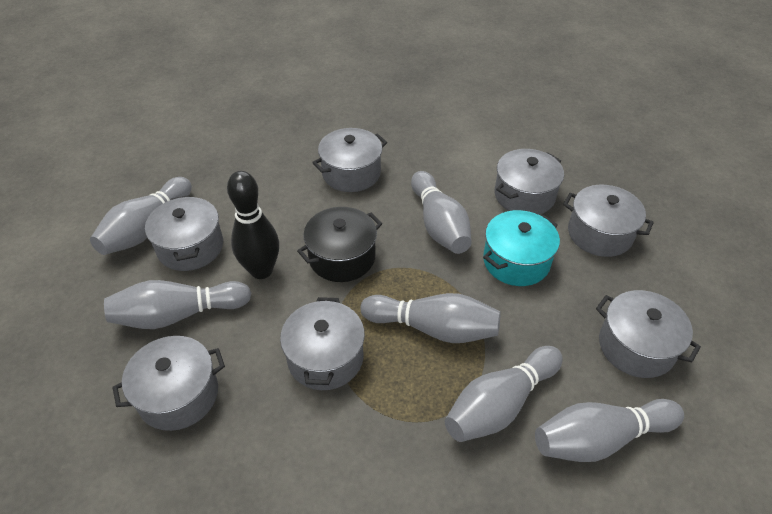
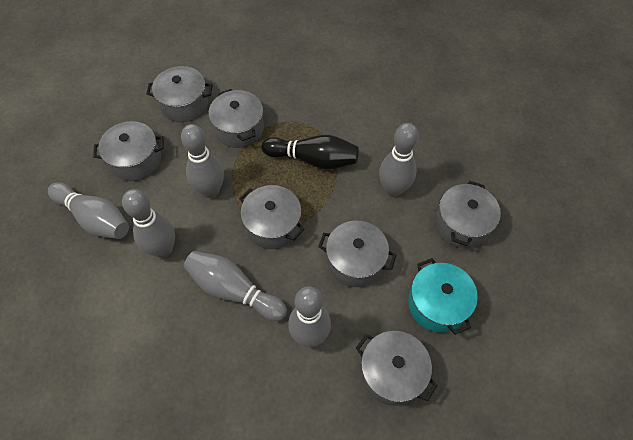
black pot: [297,207,382,282] = 1 -> none = 0

